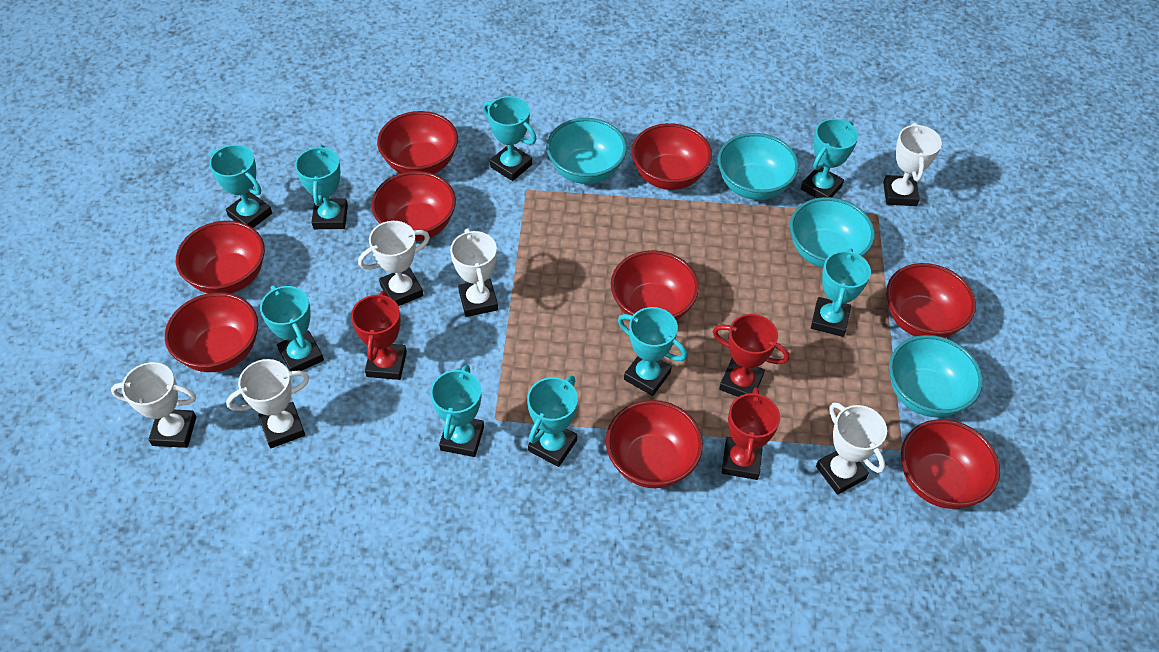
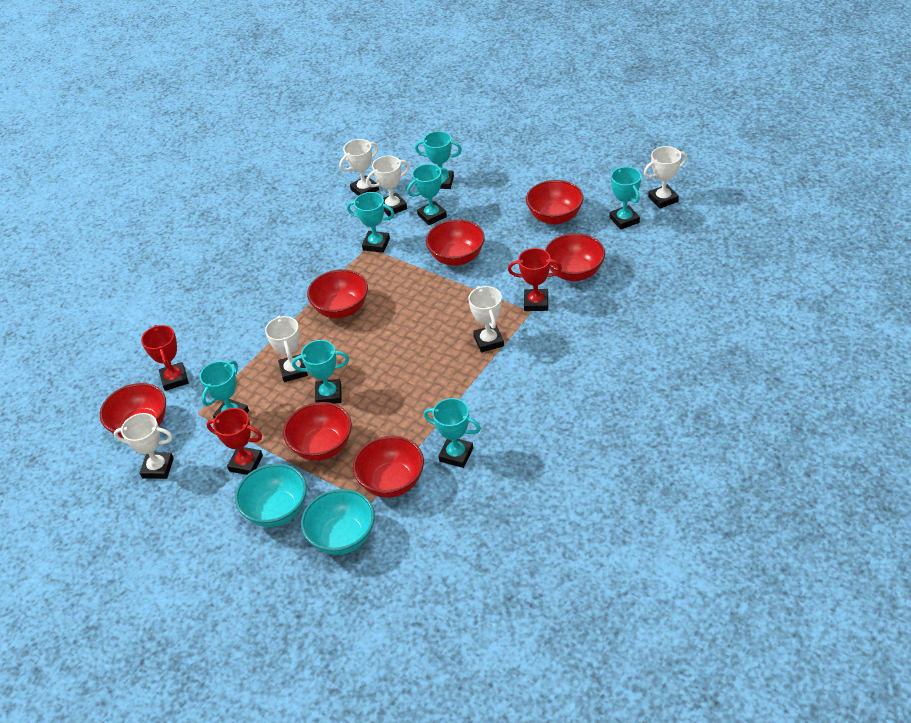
red bowl: [165,292,258,372] [176,221,265,294] [371,171,456,241] [377,111,458,174] [606,400,703,488] [611,250,699,321] [632,123,712,190] [886,263,976,338] [901,419,1000,509] = 9 -> [100,383,166,438] [283,402,352,461] [307,269,368,318] [353,436,424,498] [426,219,485,266] [526,180,584,225] [545,233,605,281] = 7
turquoise bowl: [546,118,627,184] [718,133,799,200] [790,197,875,268] [889,335,983,417] = 4 -> [235,464,307,527] [301,489,375,555] = 2
turquoise trophy: [209,145,272,228] [260,285,324,371] [295,145,348,229] [430,365,484,457] [483,96,537,181] [527,376,578,467] [618,307,687,396] [801,118,858,198] [811,248,871,337] = 9 -> [200,360,249,419] [292,340,349,404] [347,192,395,253] [407,164,449,225] [415,131,462,189] [424,398,481,468] [610,167,641,230] = 7

